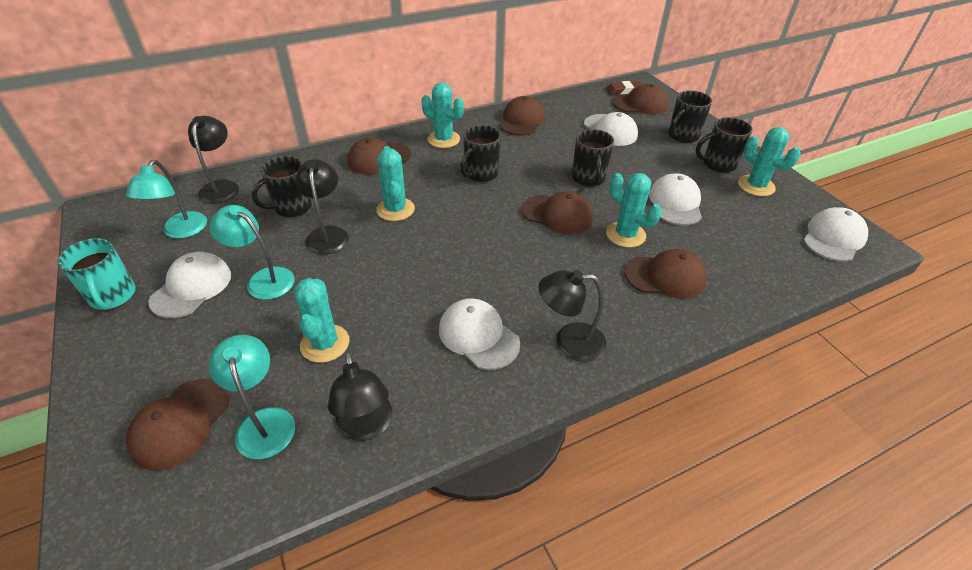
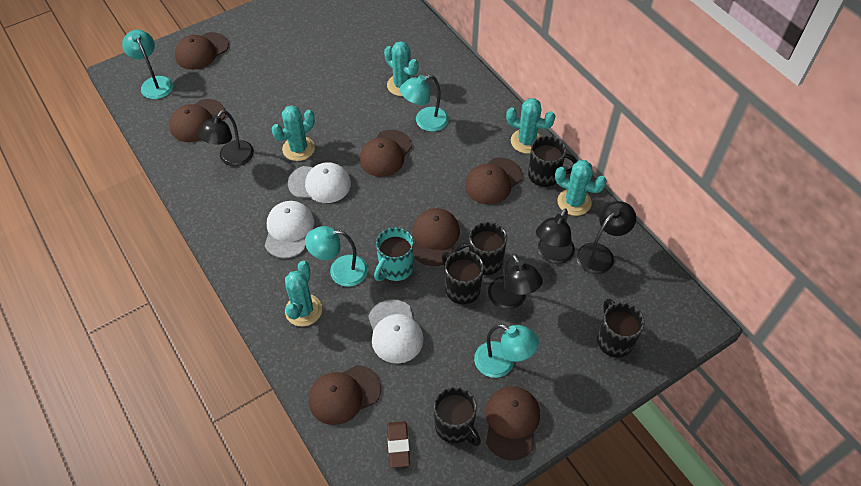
brown cap: [126,379,229,471] [348,138,411,175] [499,96,545,136] [522,191,593,234] [612,84,669,114] [624,249,707,299] = 6 -> [169,99,226,142] [175,32,229,70] [309,365,381,425] [359,130,412,177] [412,208,460,266] [465,158,522,205] [485,386,540,460] = 7
turquoise lamp: [126,160,207,238] [209,205,295,300] [209,335,295,459] = 3 -> [122,30,173,99] [305,226,368,287] [400,75,449,132] [474,324,539,378] = 4
white cap: [148,252,231,318] [439,298,520,370] [584,112,638,146] [649,173,702,225] [803,207,868,261] = 5 -> [265,201,314,258] [288,162,351,203] [368,299,424,364] = 3

